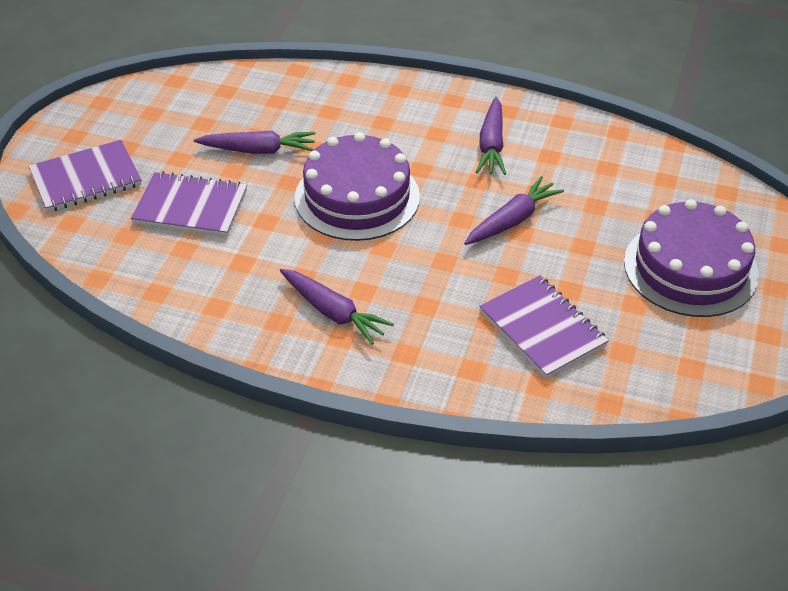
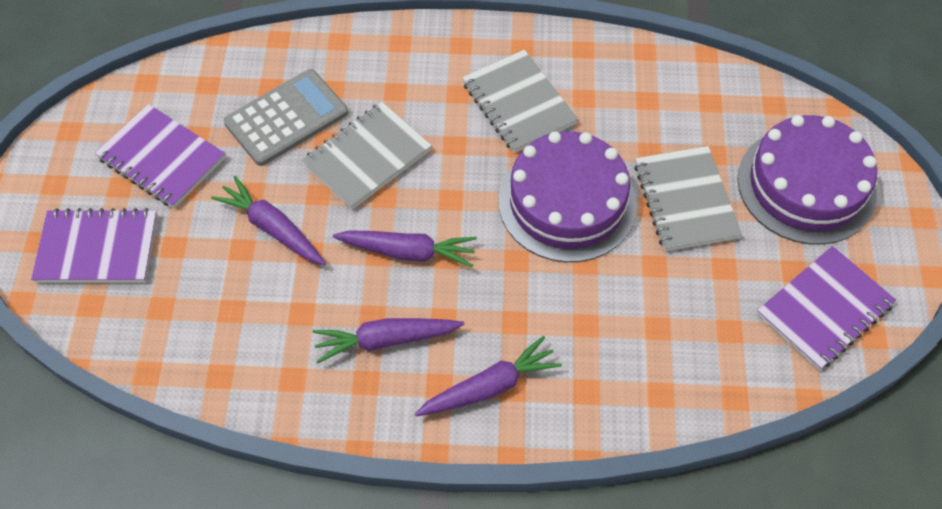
grey calculator: none = 0 -> [224,69,348,166] = 1
grey notebook: none = 0 -> [302,102,432,210] [462,50,578,153] [634,146,742,251] = 3

